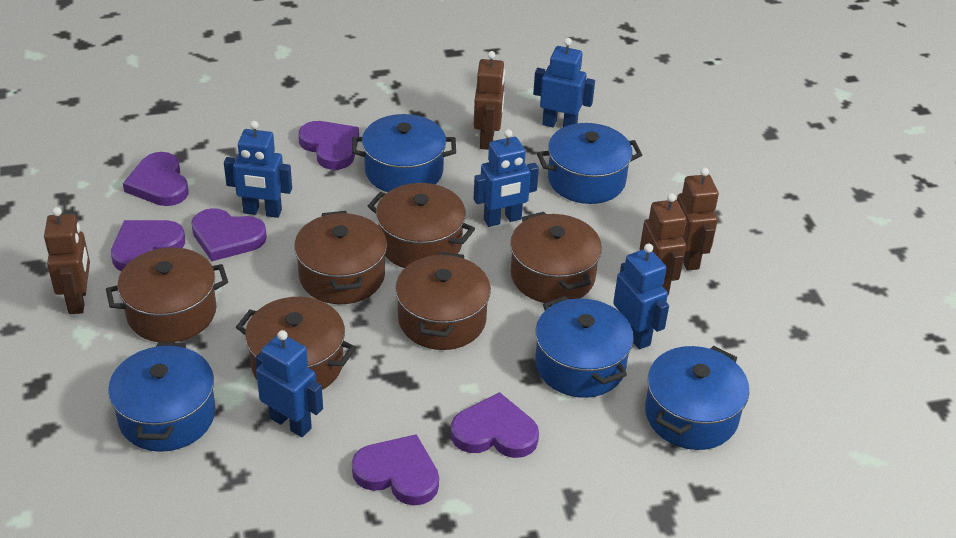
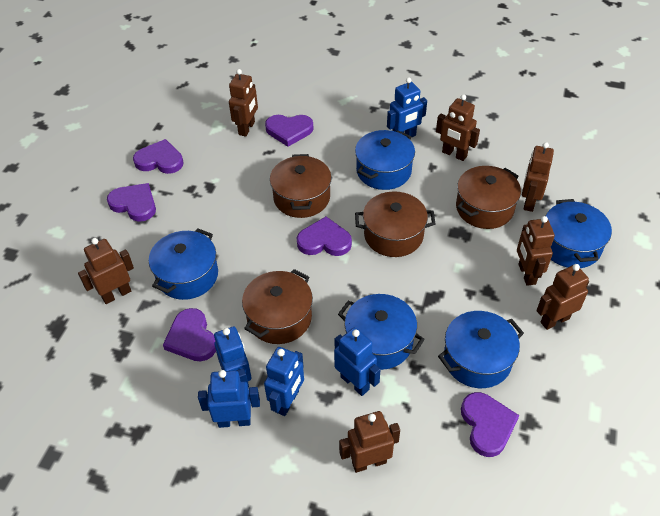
brown pot: [106,247,228,342] [236,297,356,390] [294,211,387,304] [368,183,475,268] [395,252,491,350] [510,212,602,303] = 6 -> [242,269,313,344] [270,154,332,218] [355,192,436,257] [456,166,521,229] = 4
brown robot: [44,207,90,314] [473,51,505,150] [640,193,686,295] [677,168,719,271] = 4 -> [78,238,134,304] [229,69,258,137] [339,411,400,473] [436,94,480,161] [517,216,555,286] [522,142,554,212] [537,264,589,330] = 7

